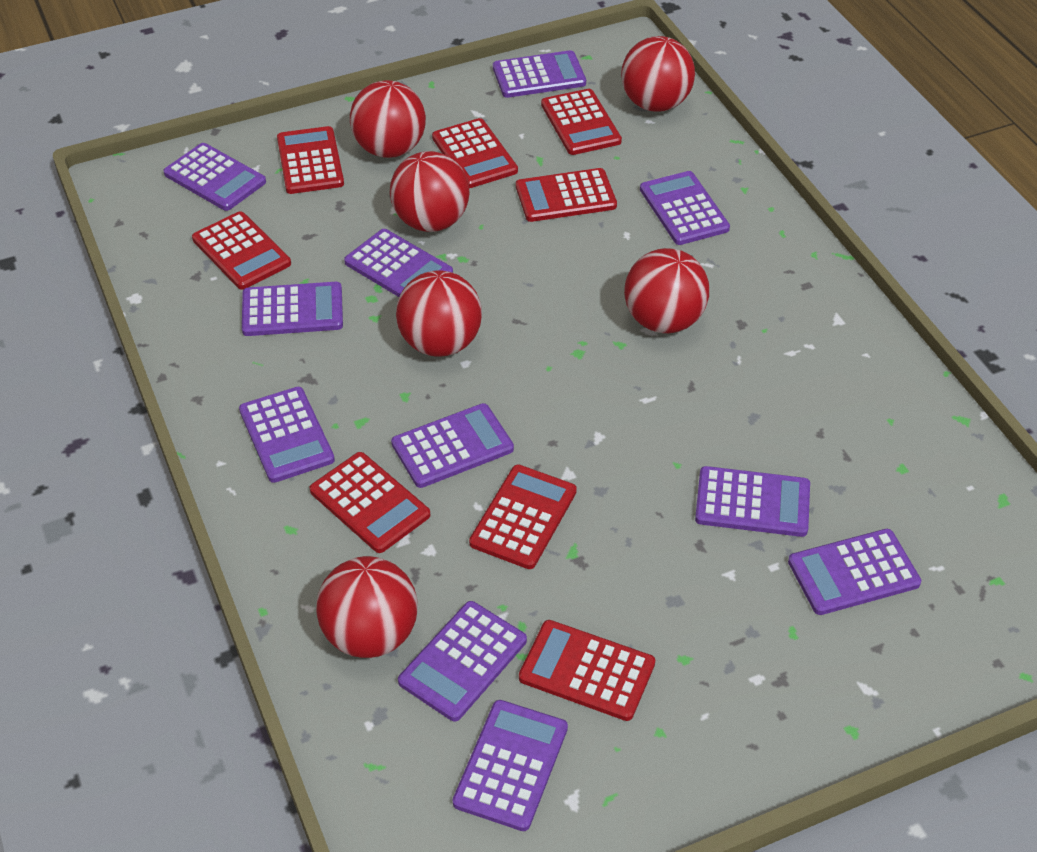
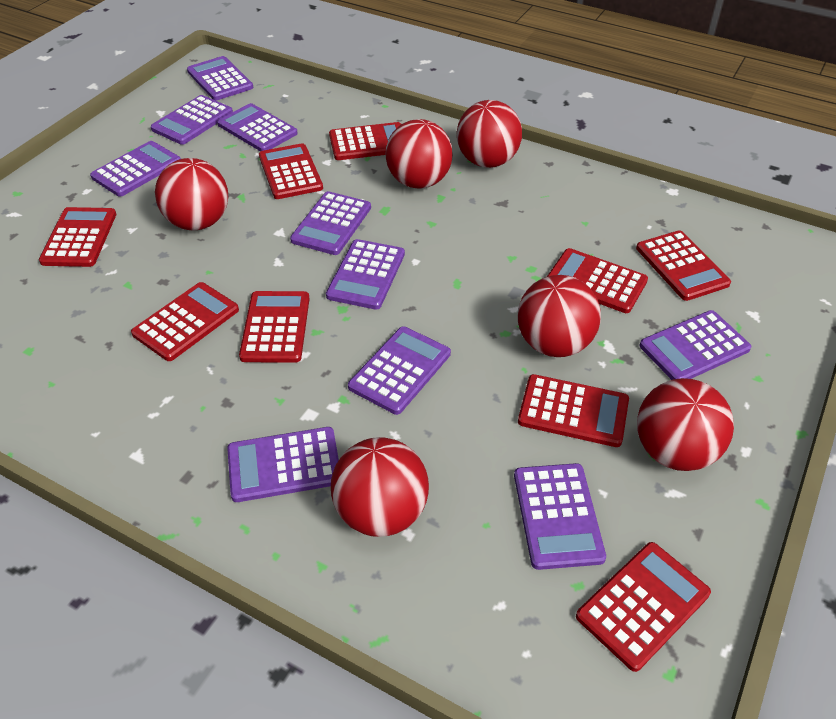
purple calculator: [163,143,266,211] [239,387,335,483] [242,282,343,336] [344,229,453,297] [391,403,514,488] [398,601,527,722] [453,700,568,831] [493,50,586,98] [640,171,730,245] [695,466,810,537] [788,529,921,615] = 11 -> [90,141,181,197] [151,95,233,145] [187,56,253,100] [217,103,298,152] [227,427,339,502] [290,191,371,255] [326,239,405,310] [348,326,451,415] [514,463,606,570] [639,310,752,380] = 10
red calculator: [192,211,291,290] [277,126,344,194] [310,452,431,553] [432,118,518,188] [469,464,577,569] [516,168,617,222] [519,620,655,721] [541,89,622,155] = 8 -> [39,207,116,267] [131,282,239,361] [239,291,310,363] [259,143,323,199] [329,122,401,160] [518,374,629,447] [547,248,648,313] [576,542,711,672] [636,230,731,301] = 9

